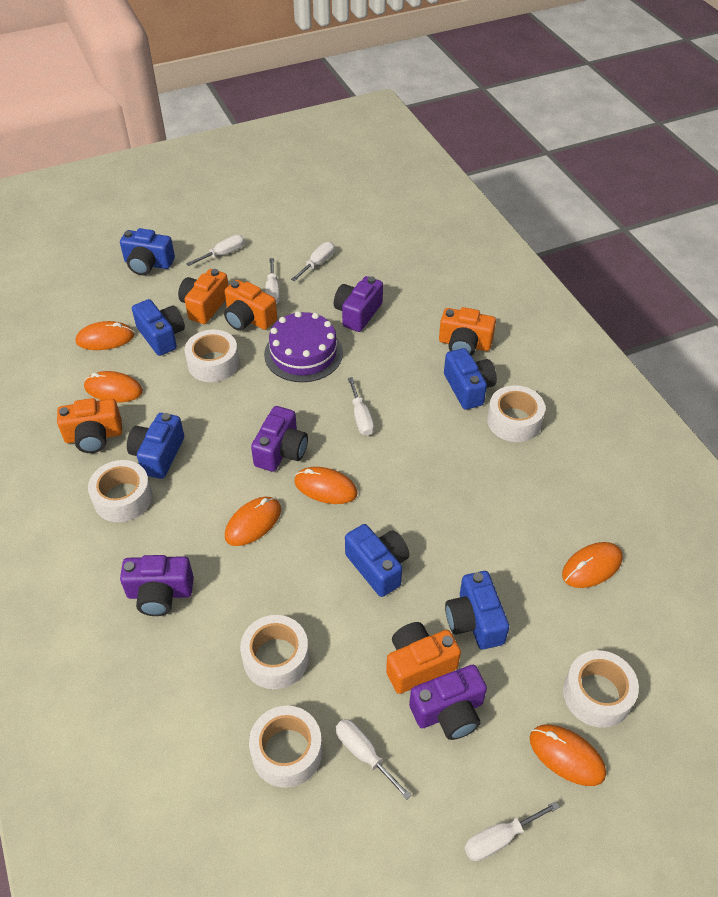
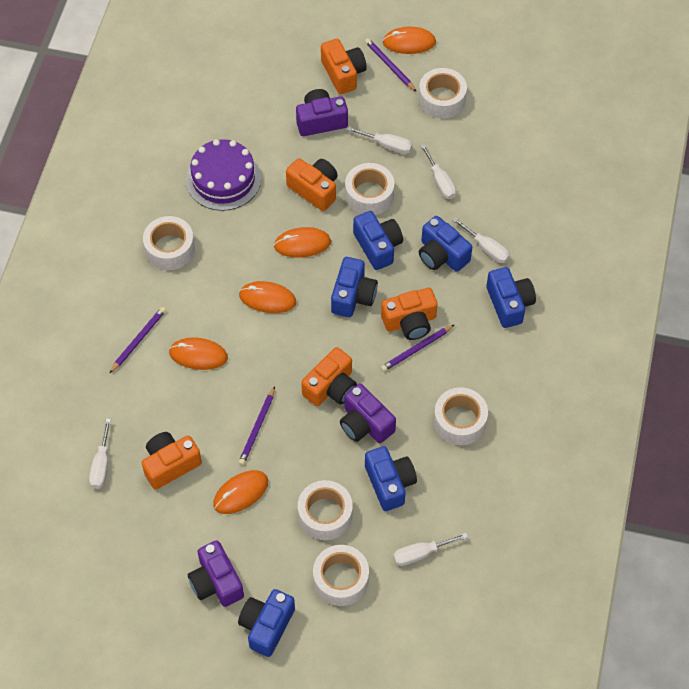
orange mouse: [76,321,134,350] [84,371,143,402] [225,497,281,546] [294,467,358,504] [530,725,606,786] [562,542,623,588] = 6 -> [169,337,228,370] [213,470,268,514] [239,281,296,313] [274,227,331,258] [383,27,436,54] = 5
purple camera: [120,555,194,616] [251,406,308,472] [334,276,383,332] [409,665,487,740] = 4 -> [188,540,244,607] [296,89,348,136] [340,383,396,443] = 3
purple pencil: none = 0 -> [109,307,166,374] [238,386,275,465] [365,38,417,92] [381,324,455,372] = 4
white screwdriver: [186,235,245,266] [265,258,280,304] [291,242,335,282] [336,719,412,800] [348,377,374,436] [464,801,560,861] = 6 -> [89,418,111,489] [347,127,412,154] [393,533,468,566] [421,144,456,199] [452,218,510,263] = 5

